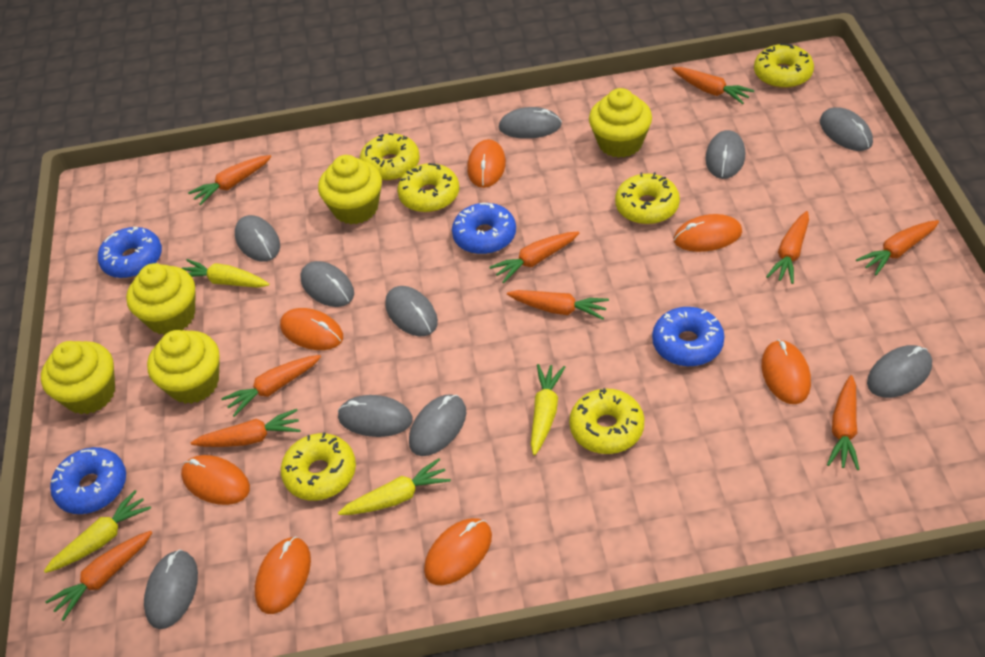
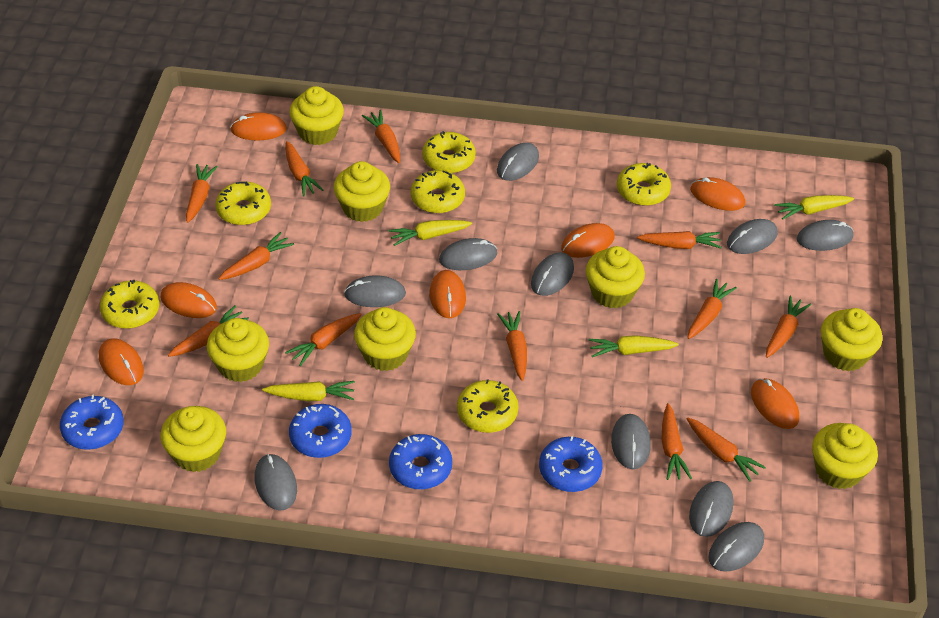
orange carrot: [45,531,152,621] [188,155,271,205] [191,409,301,447] [221,355,321,417] [490,231,579,283] [507,290,609,320] [672,67,754,104] [766,211,809,284] [827,375,860,470] [856,220,939,275] = 10 -> [168,305,249,357] [186,164,218,223] [218,232,294,280] [285,141,323,197] [285,313,362,366] [362,110,400,163] [497,311,527,381] [637,231,722,249] [661,403,692,480] [687,279,737,339] [687,418,766,482] [766,296,811,358] = 12
yellow cupcake: [41,341,115,414] [126,263,196,335] [147,330,220,404] [318,155,382,224] [589,88,652,158] = 5 -> [160,406,226,472] [207,318,269,382] [289,86,344,145] [334,161,390,222] [354,307,416,371] [586,246,645,308] [812,423,878,489] [821,308,883,371] = 8

